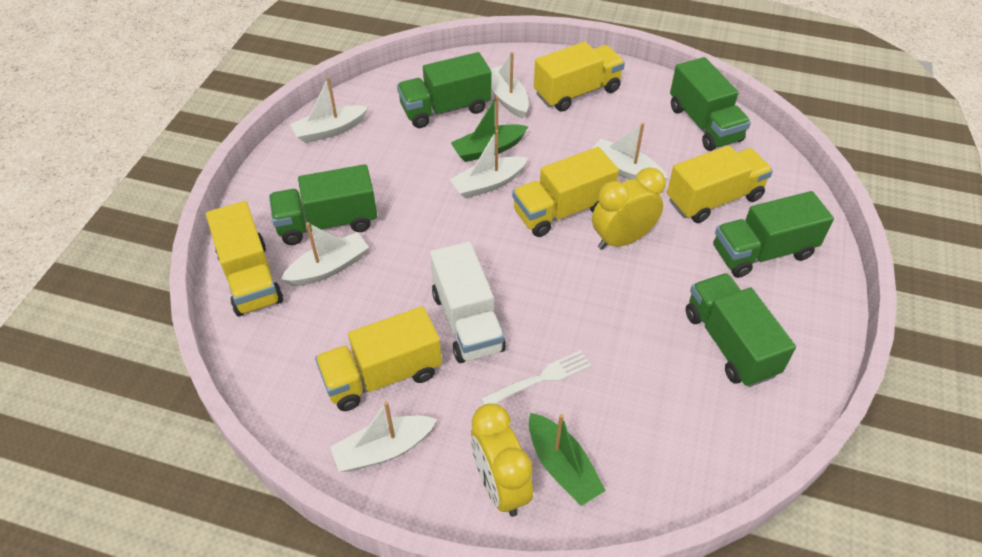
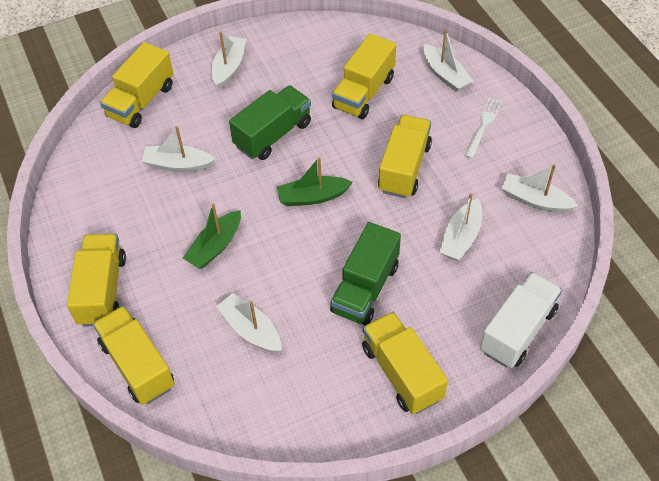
green truck: [269,164,377,245] [397,52,492,128] [670,57,751,151] [686,273,796,387] [713,191,834,278] = 5 -> [229,85,311,160] [330,222,401,325] = 2
yellow clock: [470,403,533,517] [592,168,666,250] = 2 -> none = 0
yellow truck: [206,201,283,316] [315,306,442,411] [512,147,619,237] [534,42,625,112] [667,145,773,223] = 5 -> [67,234,126,327] [93,306,175,405] [100,42,174,128] [332,33,396,119] [362,312,448,414] [378,115,432,198] = 6

